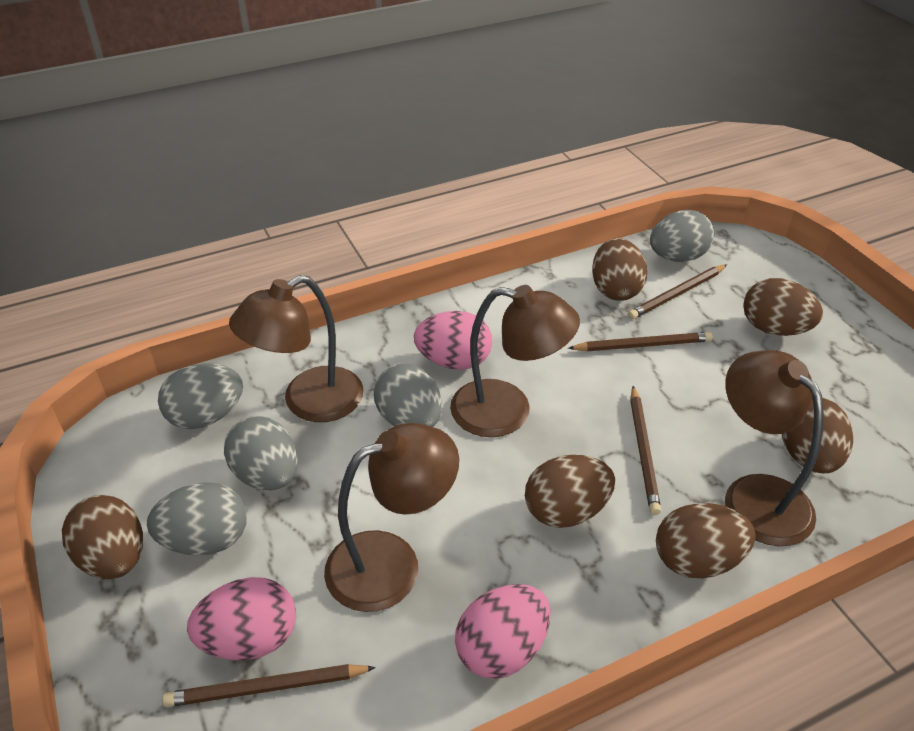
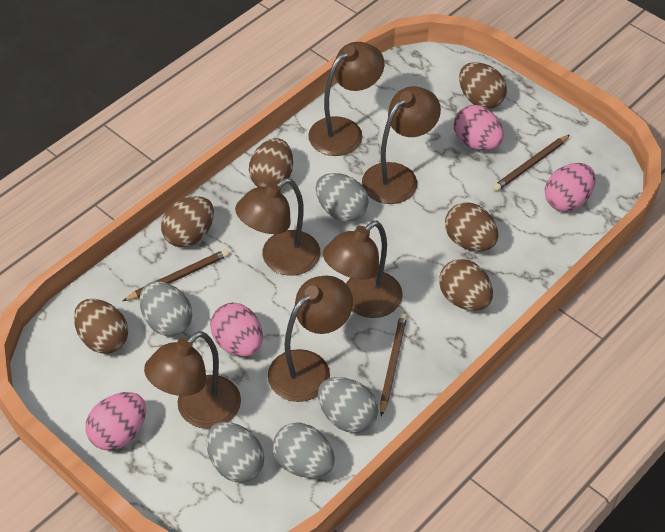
brown lamp: [229,275,363,422] [324,423,459,612] [450,285,580,437] [725,350,824,546] = 4 -> [144,331,241,429] [235,178,320,276] [268,276,353,402] [308,42,384,156] [323,220,403,318] [362,86,441,204] = 6
brown pencil: [162,664,376,707] [568,332,713,351] [628,265,727,319] [630,386,661,515] = 4 -> [123,249,229,301] [380,313,407,416] [493,135,570,191] = 3
pink egg: [187,577,296,660] [414,311,492,370] [455,584,551,679] = 3 -> [85,392,146,451] [210,303,263,357] [454,105,504,151] [545,163,596,212] = 4

